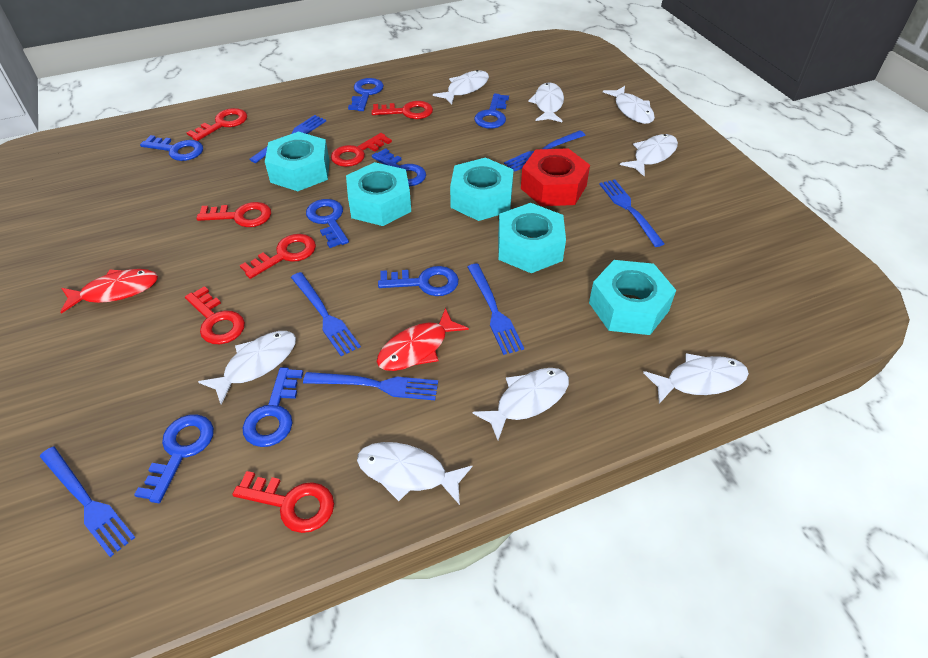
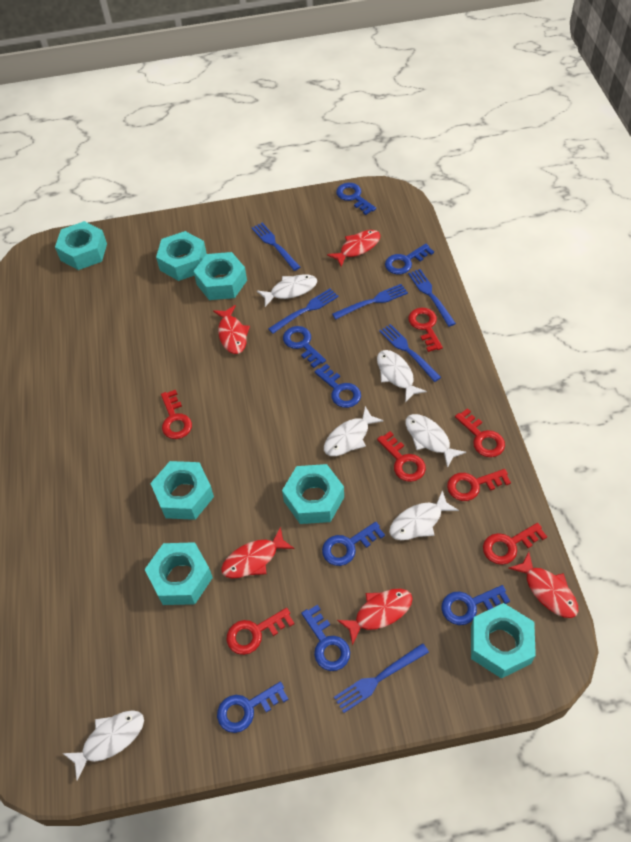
blue fork: [40,447,136,557] [249,115,326,163] [291,272,361,356] [303,372,438,400] [468,264,524,355] [504,130,586,172] [599,179,665,247] = 7 -> [252,223,300,271] [268,288,339,334] [332,284,408,320] [334,643,429,713] [379,324,441,382] [408,269,456,327] = 6
red fish: [60,269,158,314] [377,308,469,371] = 2 -> [213,305,250,354] [221,527,294,578] [327,230,380,267] [337,589,413,645] [508,552,578,618] = 5
red nut: [521,148,590,206] = 1 -> none = 0
turquoise nut: [265,132,330,191] [346,162,411,226] [450,157,514,221] [498,203,566,273] [589,260,676,335] = 5 -> [55,221,107,270] [144,542,213,605] [150,461,214,520] [156,231,207,281] [193,252,247,300] [282,464,344,524] [471,603,536,678] = 7
white fish: [198,331,296,404] [357,442,472,505] [433,70,489,105] [472,368,569,440] [528,82,564,122] [603,86,655,124] [620,134,678,176] [643,353,749,404] = 8 -> [62,710,144,780] [257,274,317,307] [324,406,384,456] [377,350,427,403] [389,491,459,540] [405,414,466,468] = 6

